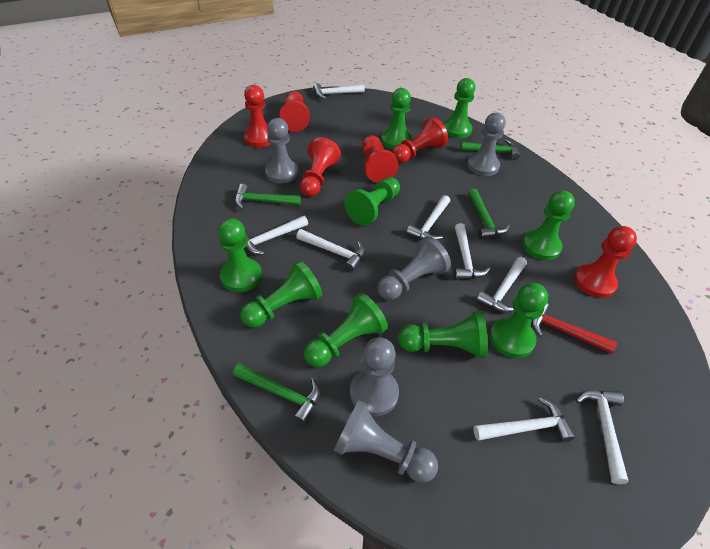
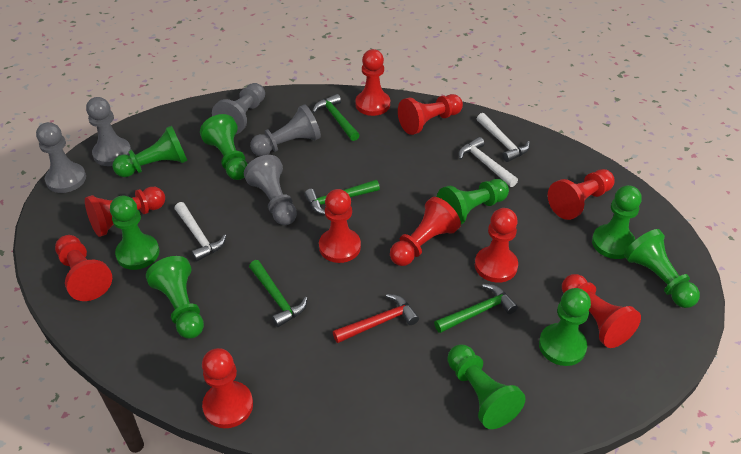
red pawn: [244,85,271,147] [279,91,310,132] [300,137,341,197] [362,135,398,183] [392,117,448,163] [574,226,637,298] = 6 -> [55,235,112,301] [85,187,165,237] [202,348,253,428] [319,189,361,263] [355,49,390,116] [390,197,461,266] [398,94,463,135] [475,208,518,283] [548,169,615,220] [562,274,641,348] = 10
white hammer: [245,216,308,255] [296,229,365,271] [313,83,365,99] [406,195,450,240] [454,223,490,280] [474,397,575,442] [476,257,527,313] [576,390,628,484] = 8 -> [174,202,226,262] [459,137,518,187] [477,113,530,162] = 3

